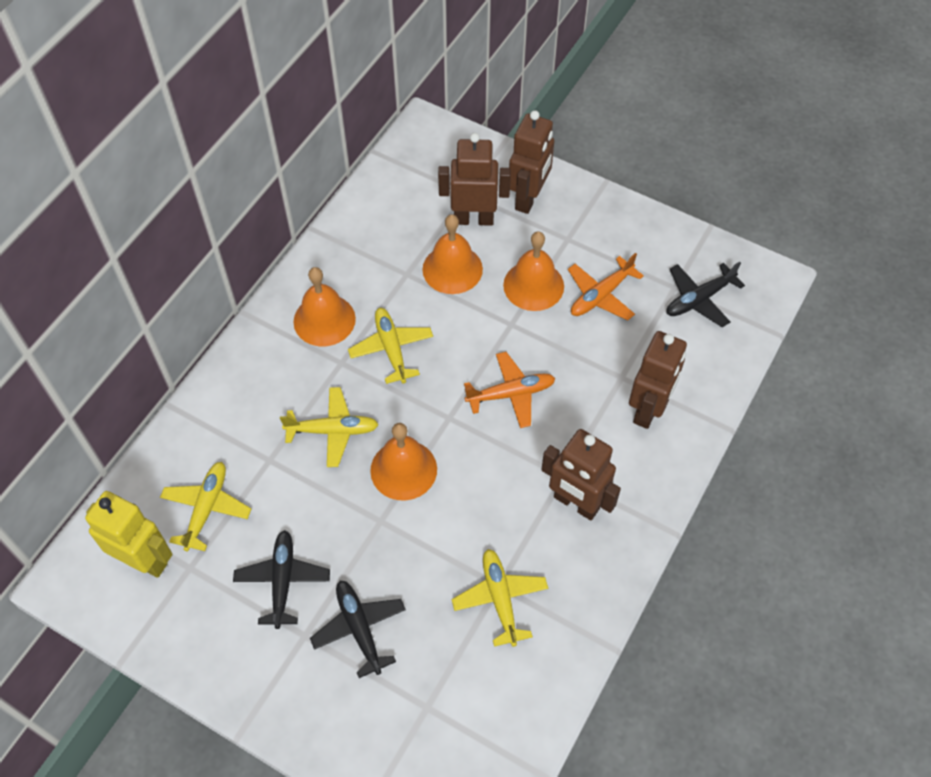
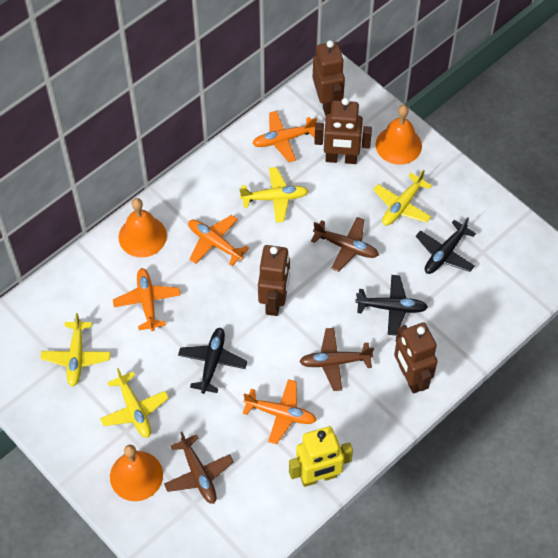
brown plane: none = 0 -> [164,432,234,504] [299,328,374,391] [311,217,379,272] = 3
orange bell: [294,267,356,346] [370,423,437,500] [422,214,483,294] [503,231,564,311] = 4 -> [110,445,163,501] [119,198,167,257] [376,105,422,165] = 3
orange plane: [464,352,556,428] [568,253,644,320] = 2 -> [113,268,181,331] [188,215,249,266] [243,379,317,444] [252,111,317,162] = 4

